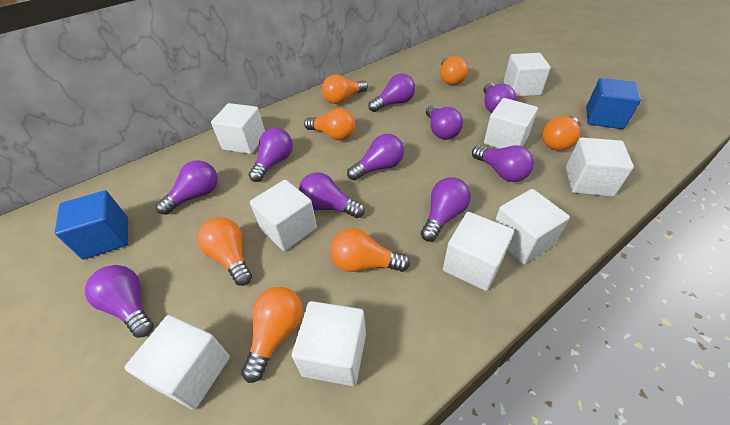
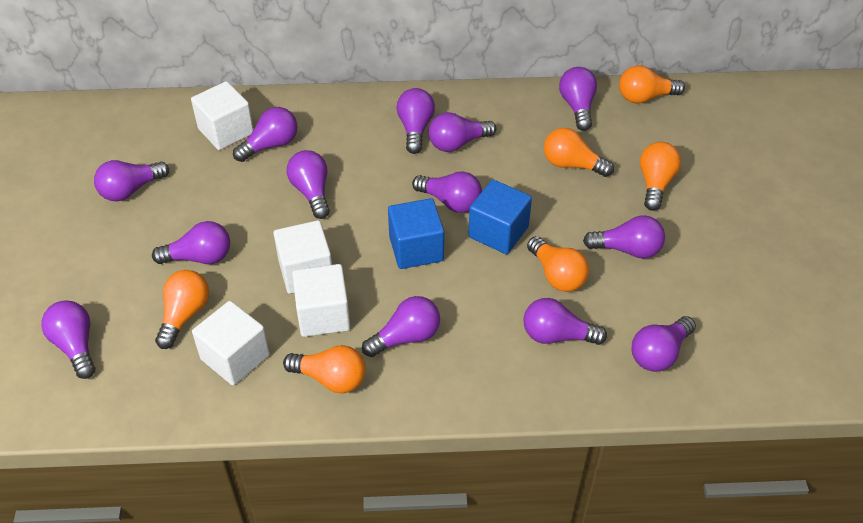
orange light bulb: [198,217,252,286] [241,287,303,383] [304,108,355,140] [322,75,368,104] [330,228,410,272] [440,56,468,85] [542,116,580,151] = 7 -> [155,270,209,349] [283,345,366,393] [527,236,589,292] [544,128,614,177] [619,65,685,104] [640,142,681,211] = 6
purple light bulb: [85,265,154,338] [156,160,218,215] [249,128,293,182] [299,172,365,218] [347,134,404,181] [368,73,415,112] [421,177,471,242] [426,105,463,140] [472,145,534,182] [483,83,516,113] = 10 -> [41,301,95,379] [94,160,169,201] [152,221,230,264] [233,107,297,162] [287,150,330,219] [362,296,440,357] [396,88,435,154] [412,171,482,213] [429,112,496,152] [523,298,607,345] [559,67,597,131] [583,215,665,259] [632,316,696,372] = 13
white cube: [124,315,230,410] [211,103,265,154] [250,180,317,251] [292,301,366,386] [443,212,514,291] [484,98,538,149] [495,189,570,265] [504,53,551,97] [566,138,634,197] = 9 -> [191,81,253,150] [192,301,270,385] [273,220,332,294] [292,264,350,337] = 4

